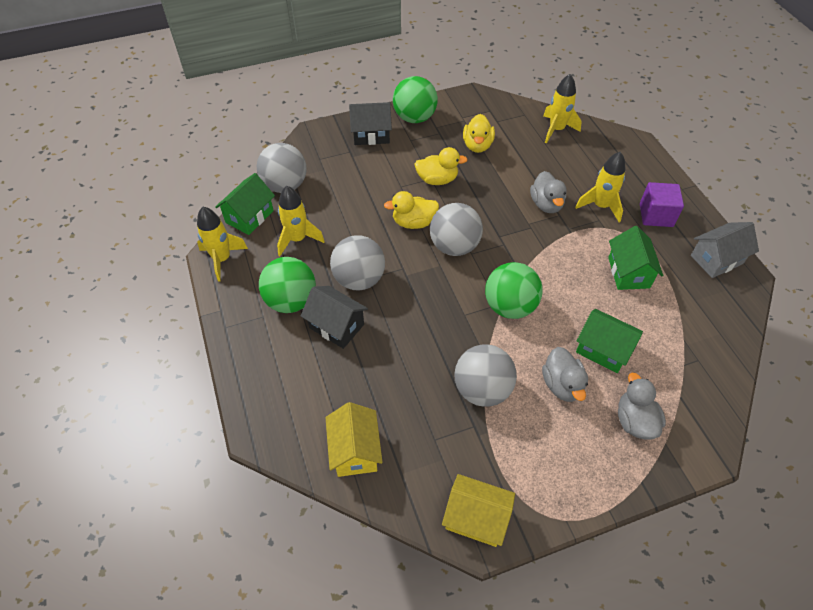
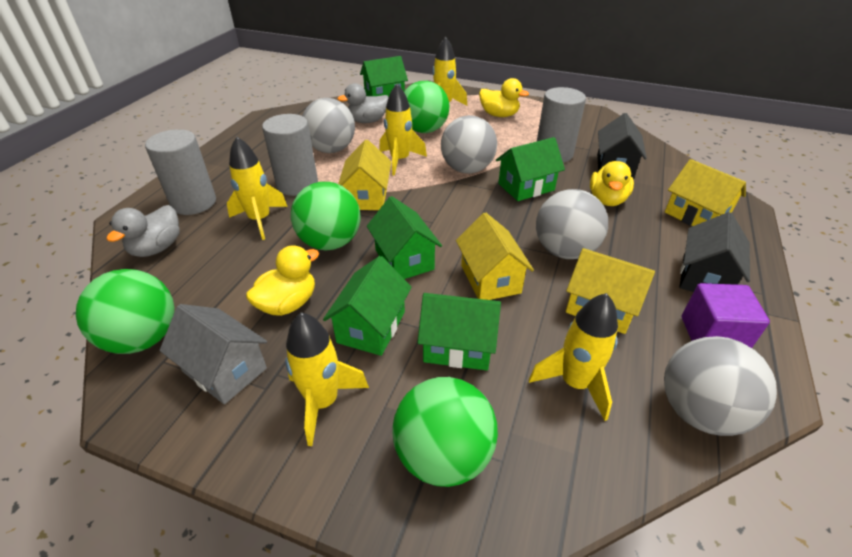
green ball: [259,257,316,313] [393,76,438,123] [485,262,543,319] = 3 -> [76,269,175,354] [291,182,361,251] [392,377,498,487] [404,81,449,133] = 4
green house: [215,173,275,235] [576,309,643,373] [608,226,663,290] = 3 -> [323,256,412,356] [360,56,408,97] [367,196,442,279] [417,293,501,370] [496,137,565,201] = 5
grey cylinder: none = 0 -> [145,129,216,215] [262,114,318,196] [537,87,586,162] = 3
grey duck: [530,171,567,213] [542,347,588,402] [618,373,666,440] = 3 -> [106,205,180,257] [338,83,389,123] = 2
yellow house: [325,402,383,477] [442,474,515,547] = 2 -> [338,140,391,210] [456,212,534,300] [566,248,655,334] [665,159,746,226] = 4
yellow rocket: [197,207,248,282] [277,186,325,256] [543,74,582,144] [575,152,626,222] = 4 -> [227,137,288,240] [285,312,369,446] [379,84,427,176] [432,37,467,106] [529,293,618,421] = 5

